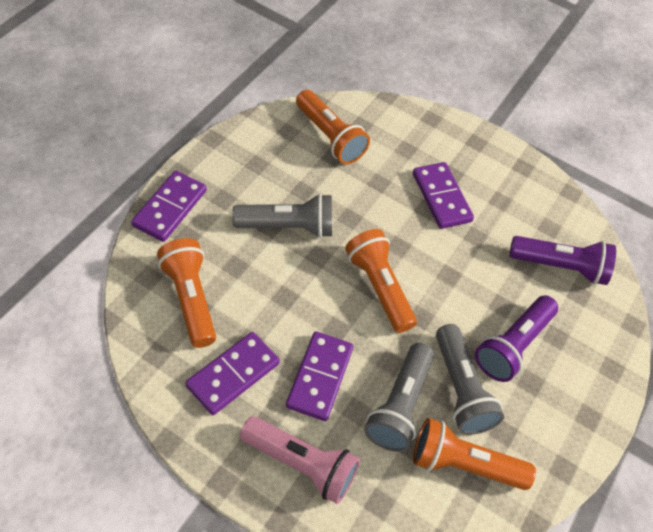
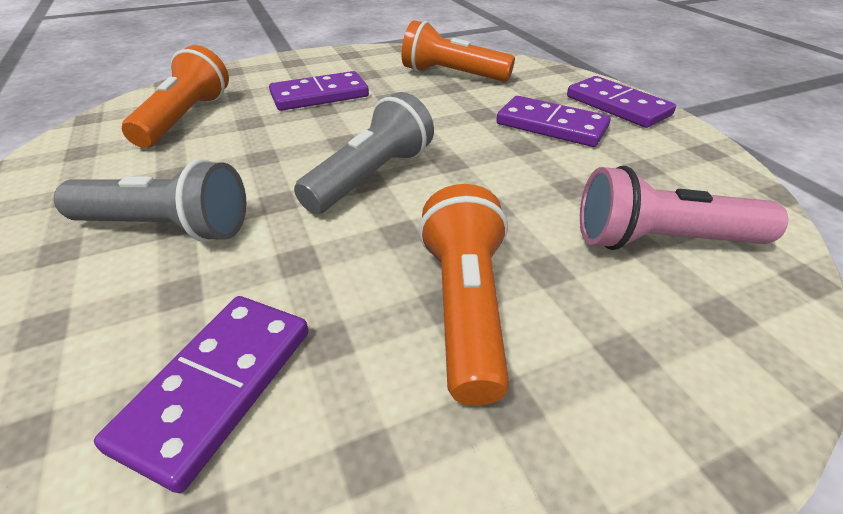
grey flashlight: [232,194,332,238] [364,343,434,452] [436,324,504,435] = 3 -> [54,159,246,242] [294,92,434,214] = 2
orange flashlight: [157,238,216,348] [296,90,370,164] [345,229,417,333] [413,418,536,490] = 4 -> [122,45,229,148] [402,20,515,82] [419,184,509,406] = 3
purple flashlight: [475,295,558,382] [509,236,616,285] = 2 -> none = 0

